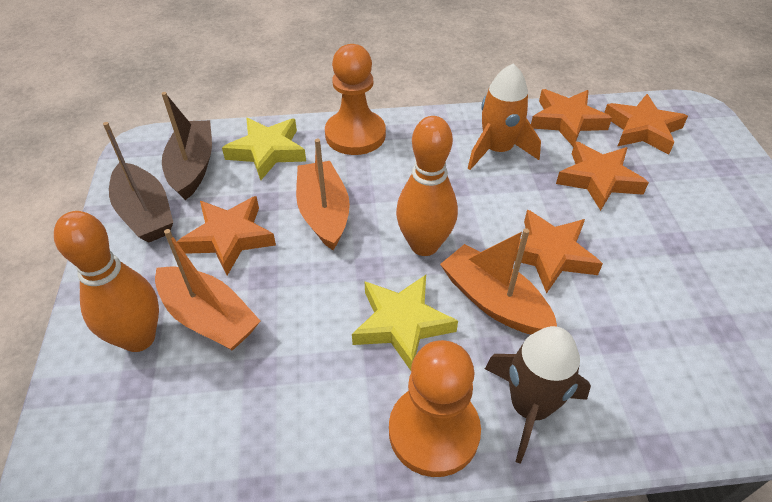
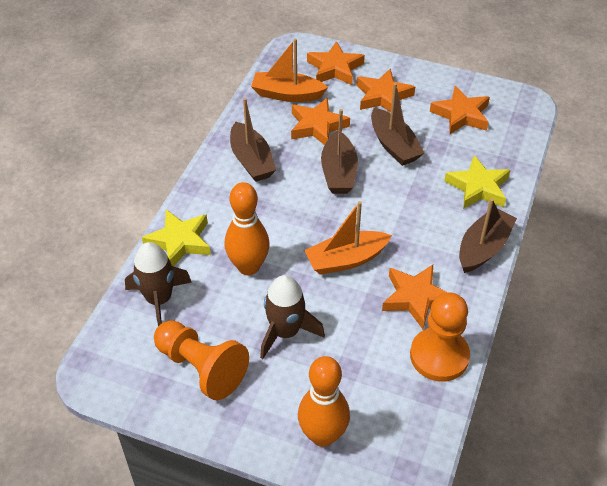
brown boat: [103,122,173,243] [161,92,212,200] = 2 -> [230,98,276,182] [321,109,358,194] [371,83,424,166] [459,198,517,273] = 4
brown rocket: [485,326,591,464] = 1 -> [125,242,192,326] [260,275,325,359] = 2
orange boat: [155,229,260,351] [296,139,350,250] [440,228,557,335] = 3 -> [251,39,328,102] [304,201,392,275] = 2
orange rocket: [468,63,541,170] = 1 -> none = 0

